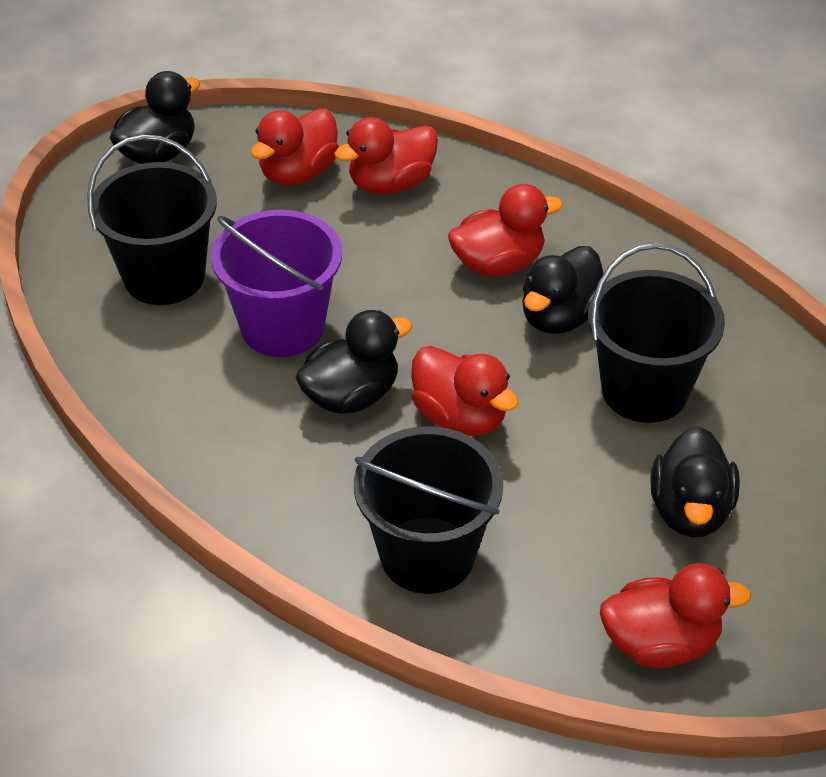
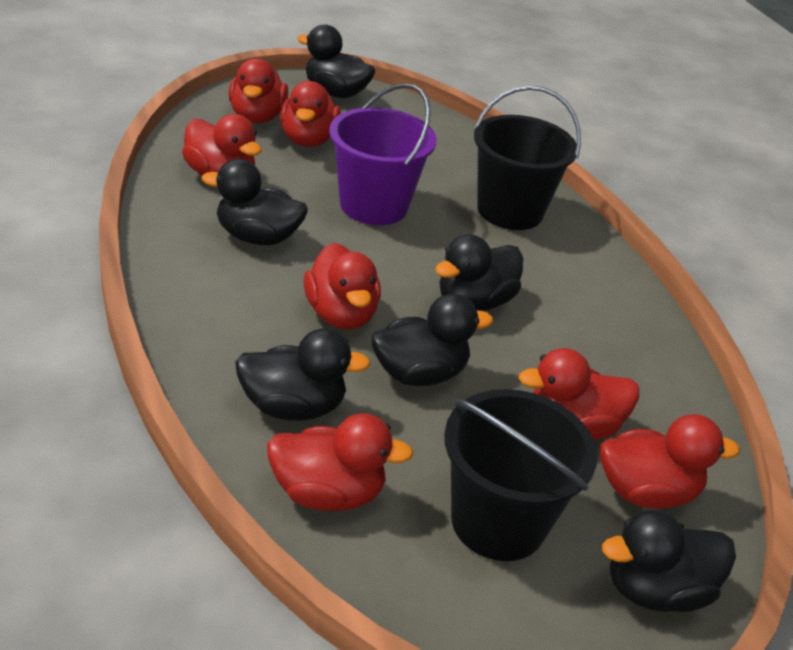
black bucket: [87,135,217,305] [354,426,503,594] [588,243,725,423] = 3 -> [444,389,597,561] [474,85,581,230] = 2
black duck: [110,71,200,164] [295,310,412,414] [522,246,604,334] [651,426,740,537] = 4 -> [202,159,308,245] [235,328,371,421] [297,25,376,98] [371,294,493,386] [435,234,523,311] [602,510,736,612] = 6
red duck: [251,108,339,185] [334,117,438,194] [411,346,519,436] [448,184,563,276] [600,563,751,668] = 5 -> [182,114,262,176] [228,59,289,123] [267,413,413,511] [280,81,341,147] [304,243,381,329] [518,348,639,439] [600,414,740,509] = 7

